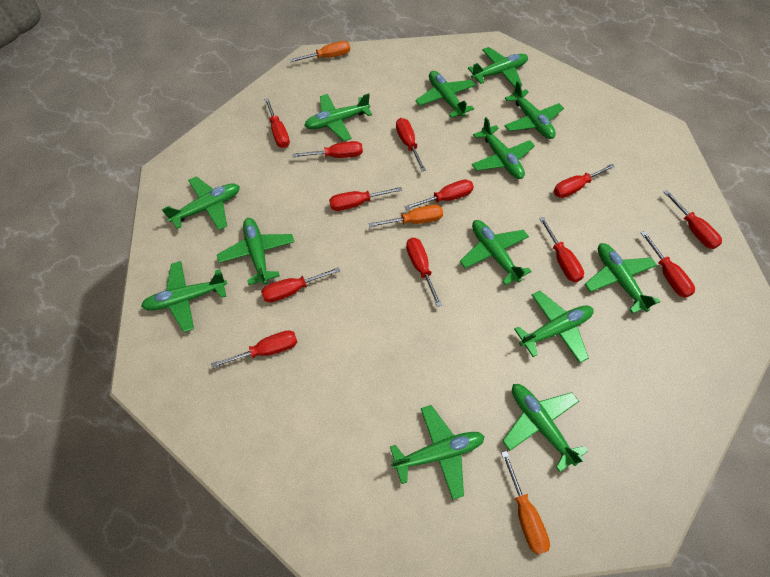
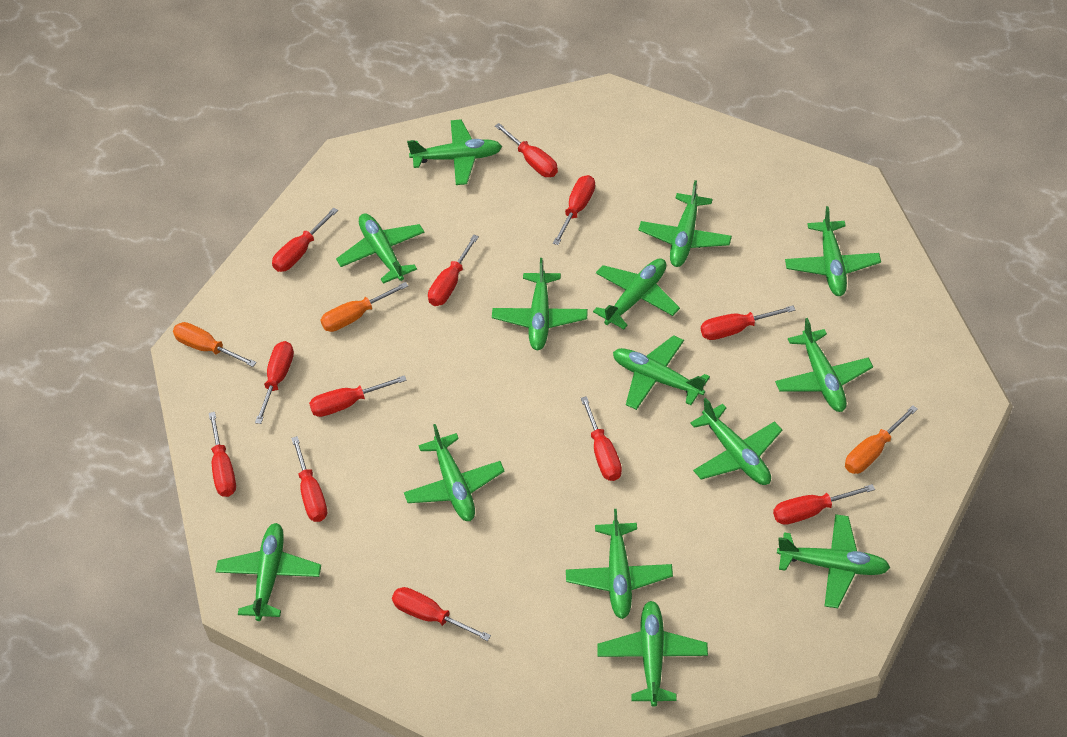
green plane: [141,261,227,332] [162,176,240,230] [217,218,294,285] [304,93,372,141] [390,405,485,500] [415,71,476,118] [460,220,532,285] [468,47,528,87] [472,117,535,179] [502,384,588,472] [504,81,564,139] [514,291,594,363] [585,243,660,314] = 13 -> [216,523,321,621] [336,213,425,284] [404,424,504,521] [407,119,502,185] [492,258,588,350] [566,509,673,619] [593,258,680,329] [597,601,708,707] [613,335,710,410] [638,180,732,267] [690,398,782,485] [775,318,873,412] [777,514,890,608] [785,206,881,296] = 14

